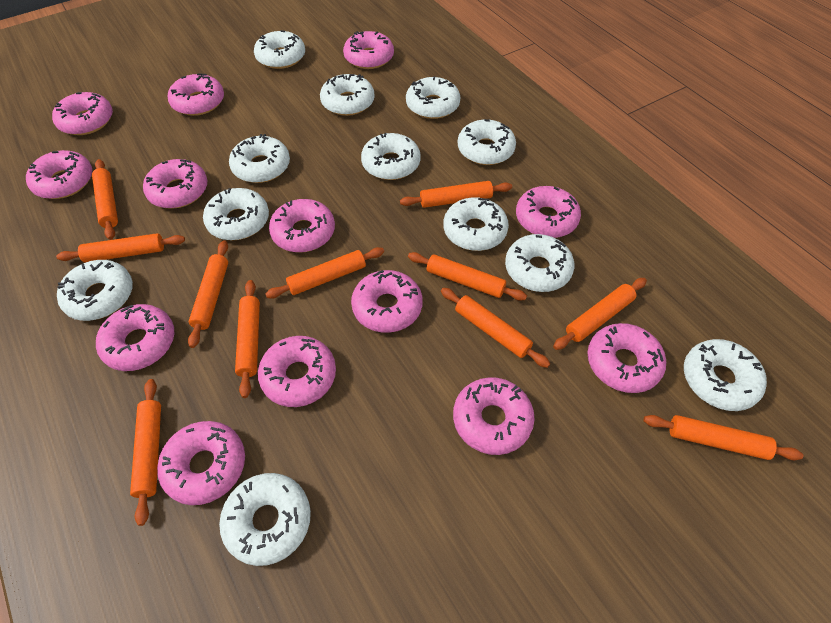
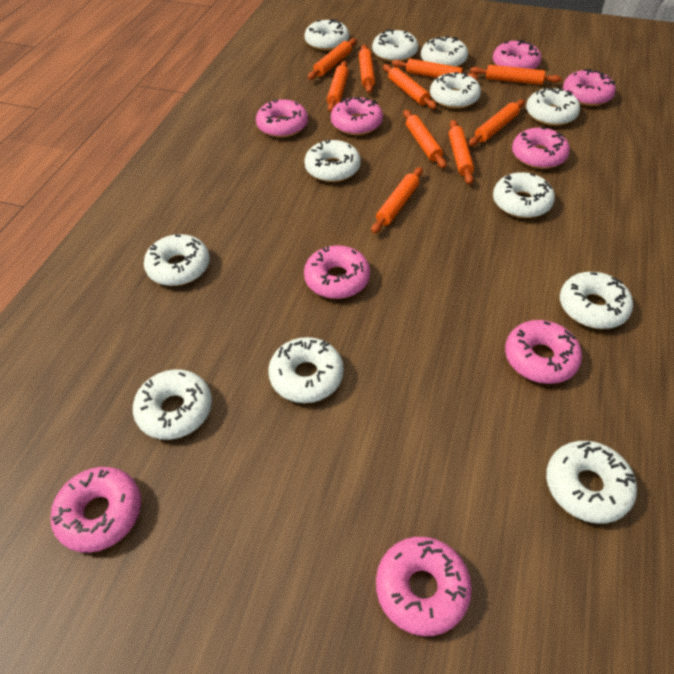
orange rolling pin: [56,233,185,263] [92,159,118,240] [130,379,161,526] [188,240,228,348] [235,280,260,398] [265,247,384,299] [400,181,512,208] [408,252,527,301] [441,288,550,368] [553,278,647,350] [644,415,803,460] = 11 -> [308,38,356,80] [327,61,349,112] [359,45,375,93] [371,167,423,234] [383,64,437,109] [392,59,478,80] [403,110,446,168] [449,120,474,184] [469,99,525,146] [470,65,562,85] = 10
pink donut: [26,150,92,199] [52,92,113,135] [96,304,174,371] [143,159,207,209] [157,421,245,505] [168,74,224,116] [258,336,336,407] [269,199,335,253] [343,31,394,69] [351,270,423,333] [453,377,534,455] [516,186,581,238] [587,323,666,393] = 13 -> [50,467,141,553] [256,99,308,138] [304,245,370,299] [331,97,383,135] [376,537,472,636] [493,40,541,69] [505,320,582,384] [512,127,570,169] [563,69,616,106] = 9

